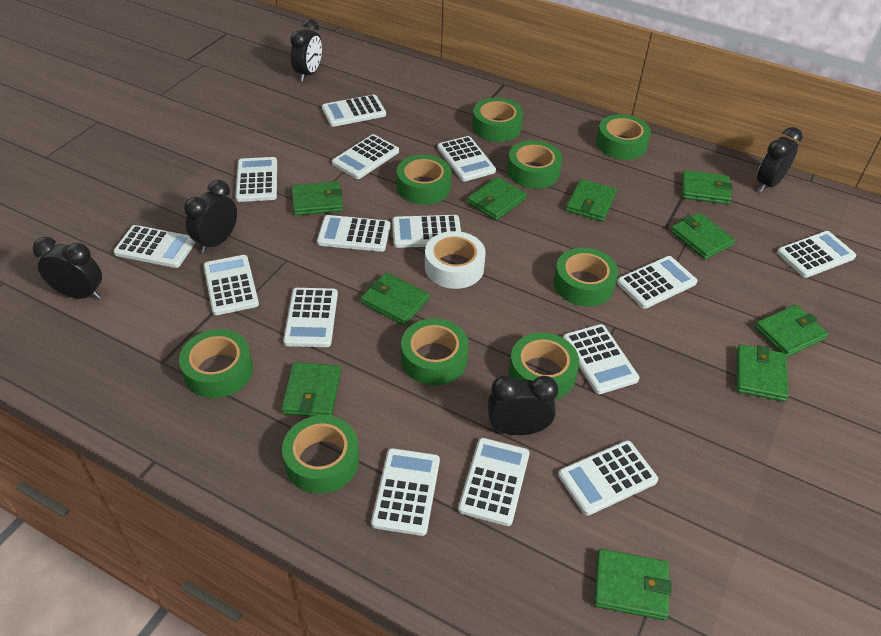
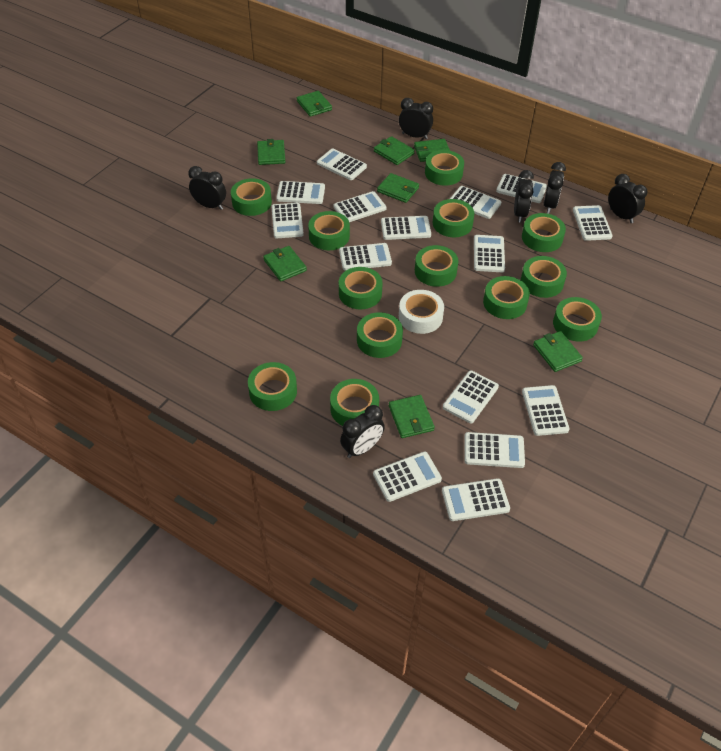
black clock: [32,237,102,299] [184,180,237,253] [290,19,322,82] [488,375,558,435] [757,127,802,192] = 5 -> [188,166,226,210] [340,405,385,458] [399,98,433,139] [514,170,534,223] [543,162,566,214] [608,174,647,223] = 6
green tape: [179,329,253,398] [282,415,359,494] [397,155,451,205] [401,318,469,386] [472,98,523,142] [507,140,562,189] [509,333,579,400] [554,248,618,307] [596,114,651,160] = 9 -> [231,178,272,216] [248,362,297,411] [308,211,350,250] [330,379,379,426] [339,267,383,309] [357,312,403,358] [415,245,459,287] [425,150,464,186] [433,199,474,237] [483,276,530,319] [521,256,567,298] [522,213,566,252] [553,297,602,342] = 13
green wallet: [281,362,341,417] [292,181,343,216] [361,273,429,325] [467,177,526,220] [566,179,617,222] [594,549,672,620] [670,213,735,259] [682,170,733,204] [736,344,789,402] [755,305,828,357] = 10 -> [257,139,285,165] [263,246,307,281] [297,91,332,117] [374,136,415,165] [377,173,419,203] [389,395,435,438] [414,139,450,162] [533,331,583,372] = 8

